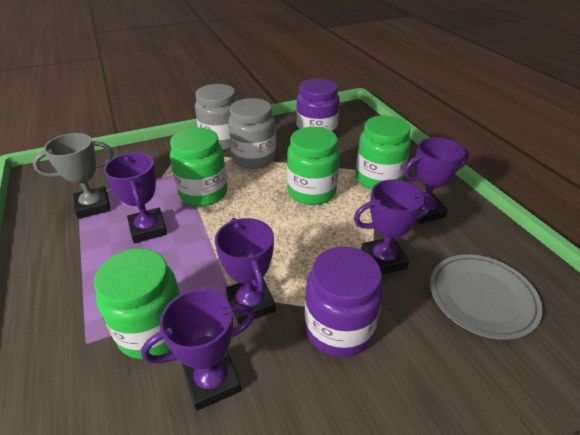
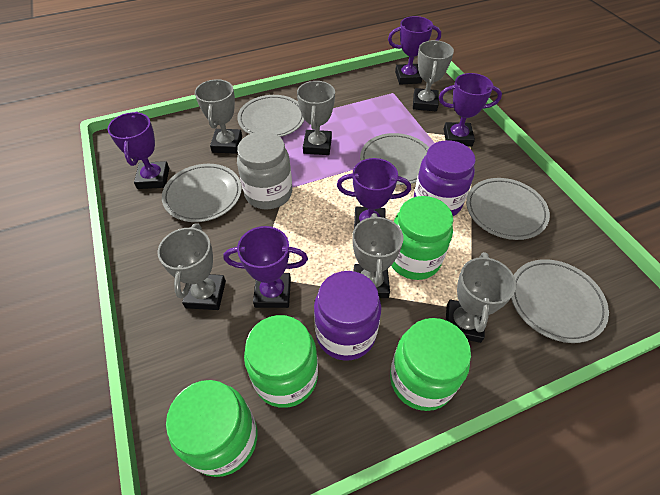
grey jar: [195,84,238,150] [228,98,276,169] = 2 -> [237,132,292,210] = 1
grey plate: [430,255,543,340] = 1 -> [162,164,242,222] [237,95,305,137] [360,133,429,185] [466,178,550,240] [511,259,609,343] = 5
grey trophy: [33,133,113,219] = 1 -> [157,224,226,310] [195,79,242,154] [297,81,335,155] [352,213,403,298] [413,40,454,112] [446,252,516,343] = 6

